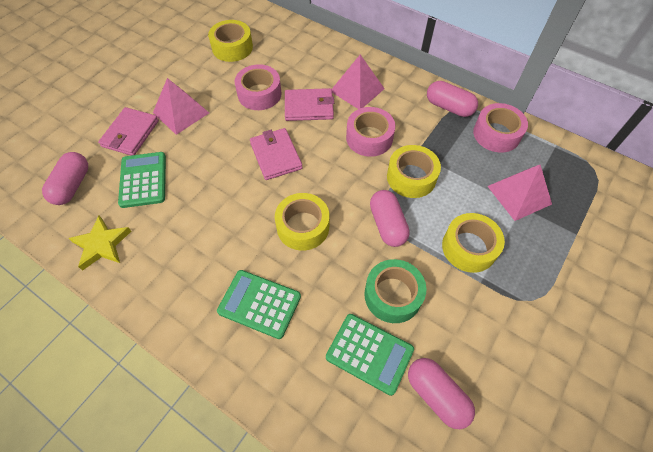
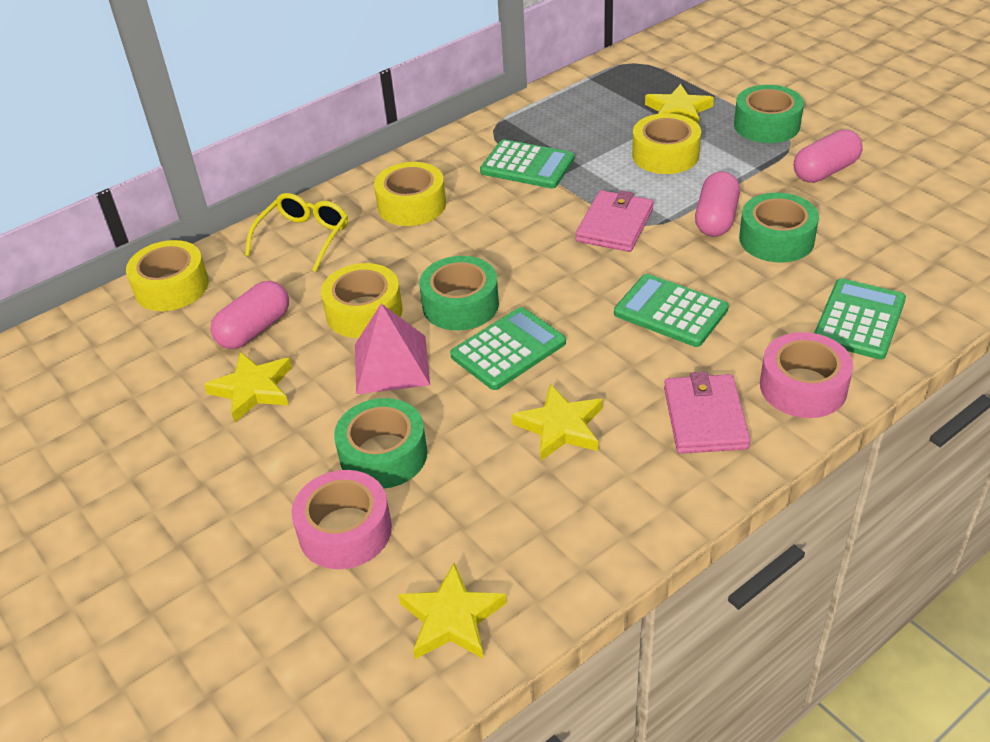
green calculator: [118,152,166,208] [217,270,301,339] [326,314,414,396] = 3 -> [450,307,566,390] [480,139,575,188] [614,274,729,347] [814,278,906,359] = 4
green tape: [364,259,427,323] = 1 -> [334,398,427,489] [419,256,499,331] [734,85,804,143] [739,193,819,262] = 4
pink capsule: [42,152,88,205] [370,190,410,247] [408,358,475,429] [427,81,478,117] = 4 -> [210,281,289,349] [695,171,740,237] [794,129,863,183] = 3
pink pyramid: [153,78,209,135] [332,55,385,109] [487,165,552,221] = 3 -> [355,304,430,394] = 1
pink tape: [235,64,282,110] [346,107,395,157] [473,103,528,153] = 3 -> [291,470,392,569] [760,332,853,418] = 2
pink wallet: [98,107,159,156] [250,128,303,180] [285,88,334,121] = 3 -> [575,190,654,252] [664,372,751,454] = 2
yellow glasses: none = 0 -> [245,193,348,272] = 1
yellow star: [68,216,132,271] = 1 -> [204,352,292,422] [398,563,507,659] [512,384,603,461] [645,84,714,125] = 4

